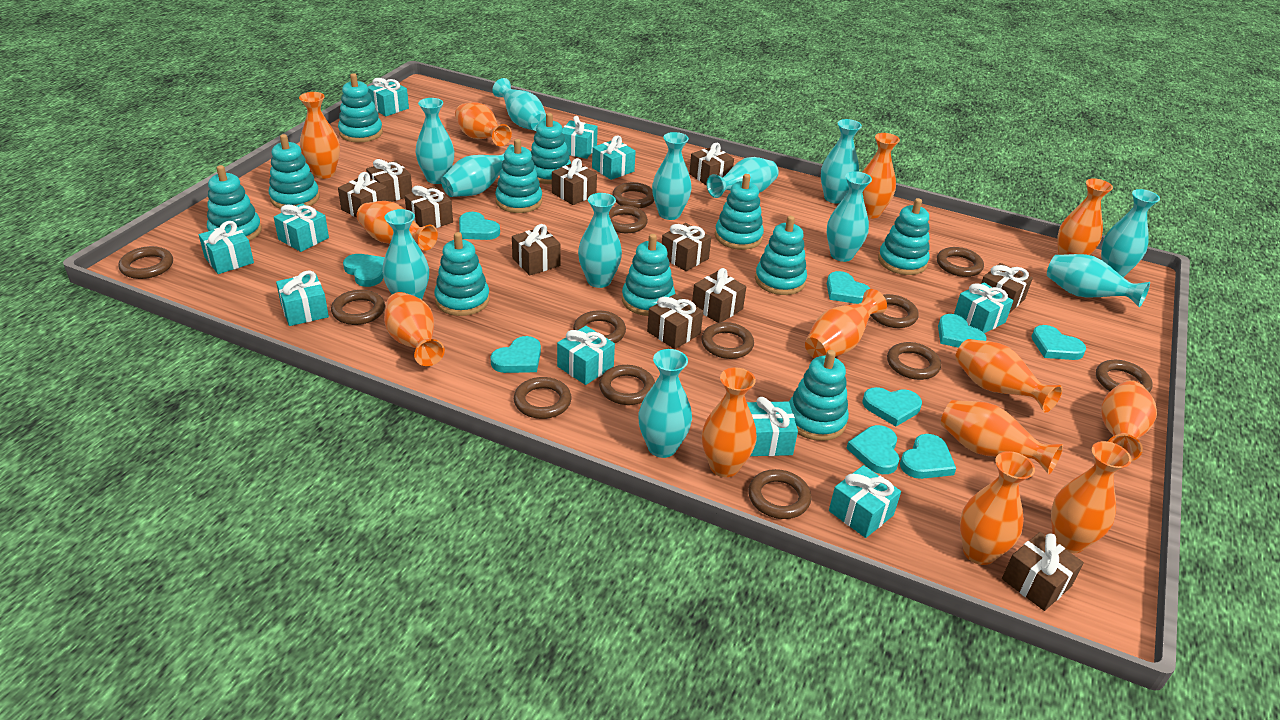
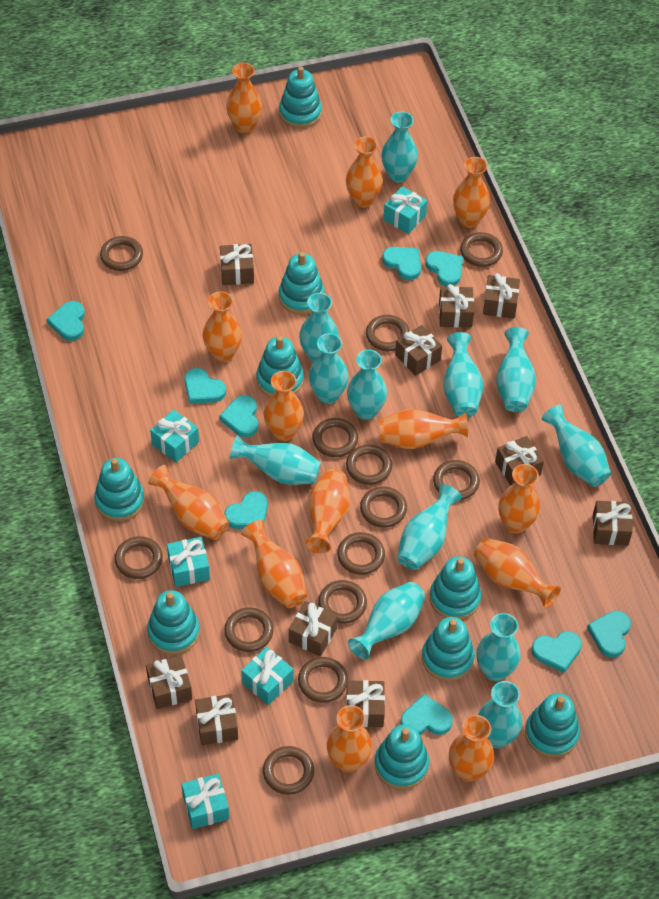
brown gift: [338,172,388,218] [366,159,412,202] [405,186,453,228] [512,224,560,276] [552,158,597,205] [647,294,703,349] [662,223,711,271] [689,143,734,186] [692,268,746,323] [981,263,1033,313] [1002,532,1084,611] = 11 -> [146,655,192,709] [195,694,238,745] [220,244,254,285] [289,601,337,656] [346,680,385,727] [395,325,442,376] [439,284,474,328] [483,273,520,319] [495,436,544,486] [593,501,633,546] = 10
turquoise gift: [199,221,254,274] [274,203,329,252] [276,270,329,326] [368,78,409,116] [557,326,615,385] [562,116,598,159] [592,135,636,180] [747,397,798,456] [829,465,901,538] [954,283,1013,333] = 10 -> [150,409,199,463] [167,537,210,587] [182,774,229,829] [241,647,293,705] [383,186,427,234] = 5
turquoise stacking toy: [207,165,262,241] [269,134,320,209] [338,73,383,143] [434,232,490,316] [495,139,542,213] [531,113,571,184] [622,234,675,316] [715,174,764,250] [755,216,807,295] [789,350,849,441] [878,198,929,275] = 11 -> [94,458,145,521] [147,590,200,655] [256,336,304,397] [279,66,322,128] [279,252,325,314] [375,724,429,790] [422,617,475,681] [430,556,481,620] [525,693,580,758] = 9

